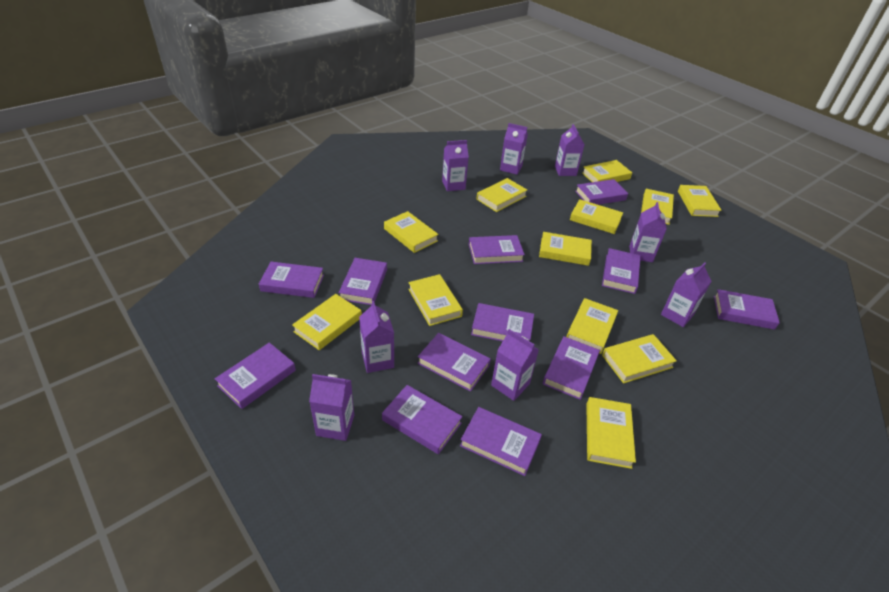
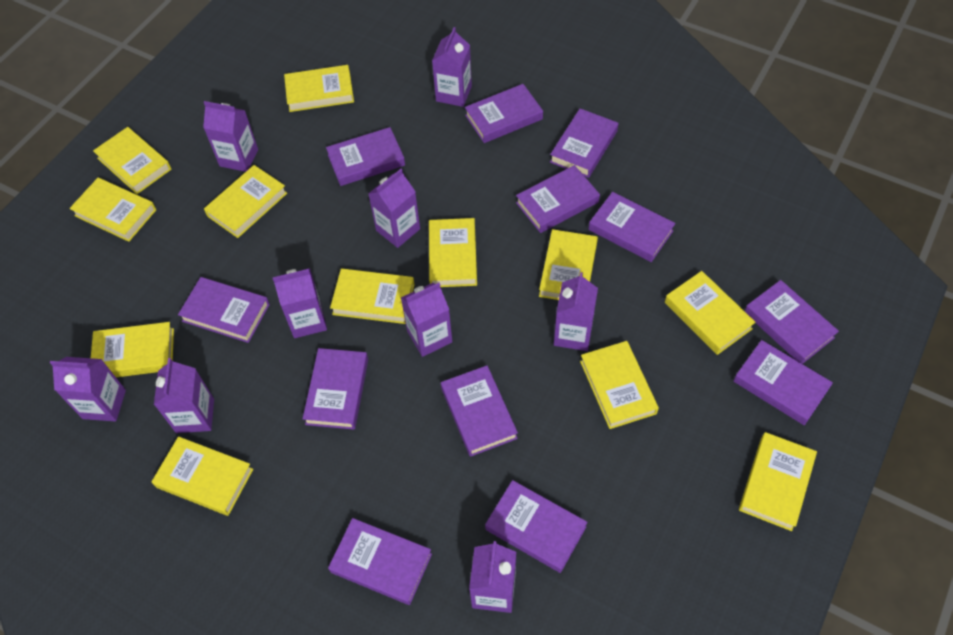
purple carton: [309,374,354,441] [359,301,394,373] [442,140,469,191] [491,329,539,401] [500,123,528,175] [555,124,585,176] [629,202,667,262] [661,262,711,327] = 8 -> [50,357,126,422] [154,358,214,433] [203,101,258,172] [273,268,327,338] [368,169,420,248] [401,283,452,357] [432,27,472,107] [469,541,516,613] [554,272,598,351] = 9

